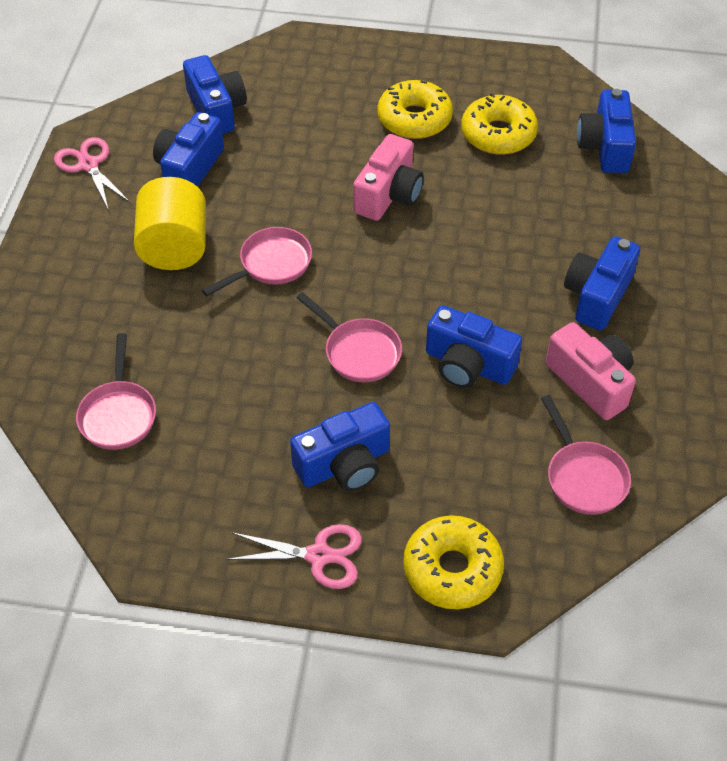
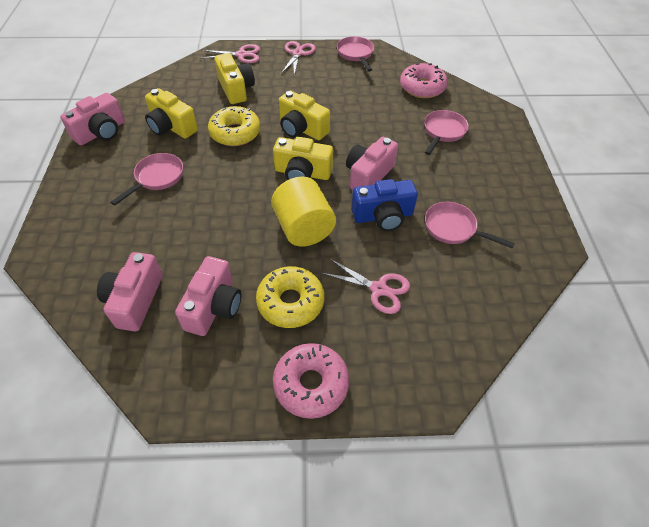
blue camera: [153,112,224,187] [183,55,247,134] [290,402,390,491] [426,305,522,388] [564,236,640,331] [577,89,636,173] = 6 -> [351,179,418,231] = 1
pink camera: [353,134,424,221] [546,322,636,420] = 2 -> [60,93,125,145] [97,252,163,331] [175,256,241,336] [346,137,398,190] = 4
pink donut: none = 0 -> [273,343,349,419] [400,63,448,98] = 2
pink scissors: [54,137,131,211] [227,524,362,589] = 2 -> [200,44,260,63] [281,41,316,75] [321,258,410,314] = 3
yellow camera: none = 0 -> [145,88,198,139] [214,53,255,104] [273,137,333,180] [279,91,330,140] = 4
yellow donut: [377,80,453,139] [403,515,504,609] [461,93,538,155] = 3 -> [208,106,260,146] [256,266,324,328] = 2

